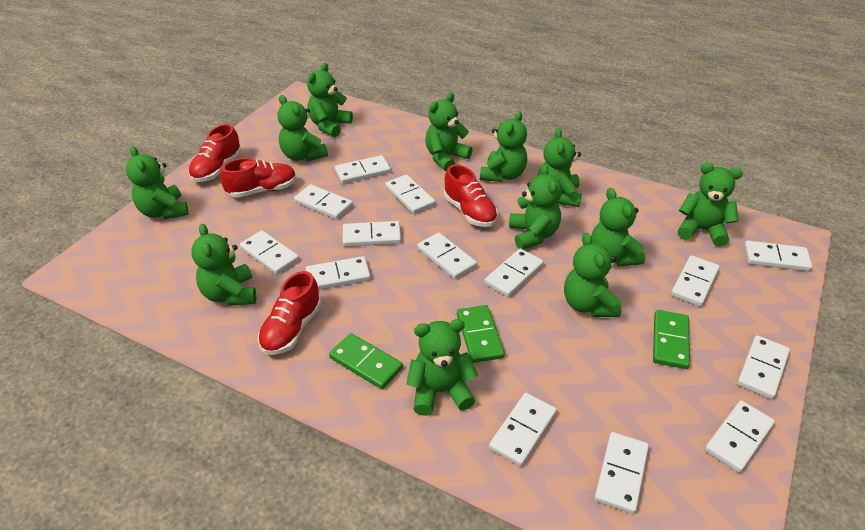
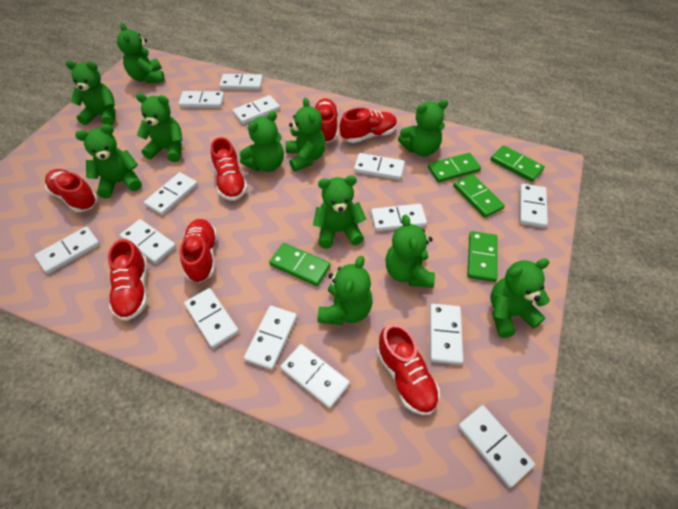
green domino: [329,333,403,389] [457,305,505,363] [653,310,690,369] = 3 -> [269,243,331,286] [428,153,481,182] [453,174,505,218] [467,231,497,282] [491,145,545,182] = 5
green teddy bear: [126,146,189,219] [191,224,256,306] [278,95,328,161] [307,63,353,137] [406,319,478,416] [425,93,472,171] [480,111,527,182] [509,164,562,249] [537,128,582,207] [564,233,621,317] [591,188,645,266] [678,163,743,247] = 12 -> [66,60,116,126] [75,124,142,198] [117,23,165,83] [136,93,183,162] [240,111,284,172] [286,98,326,172] [313,176,366,249] [318,256,373,325] [385,215,435,288] [398,99,448,156] [491,259,550,338] = 11
red shoe: [188,124,241,182] [220,158,297,198] [258,271,321,355] [444,164,498,227] = 4 -> [45,169,98,212] [108,239,148,321] [180,219,217,283] [211,137,248,201] [314,98,338,143] [340,108,397,143] [377,324,440,415] = 7

